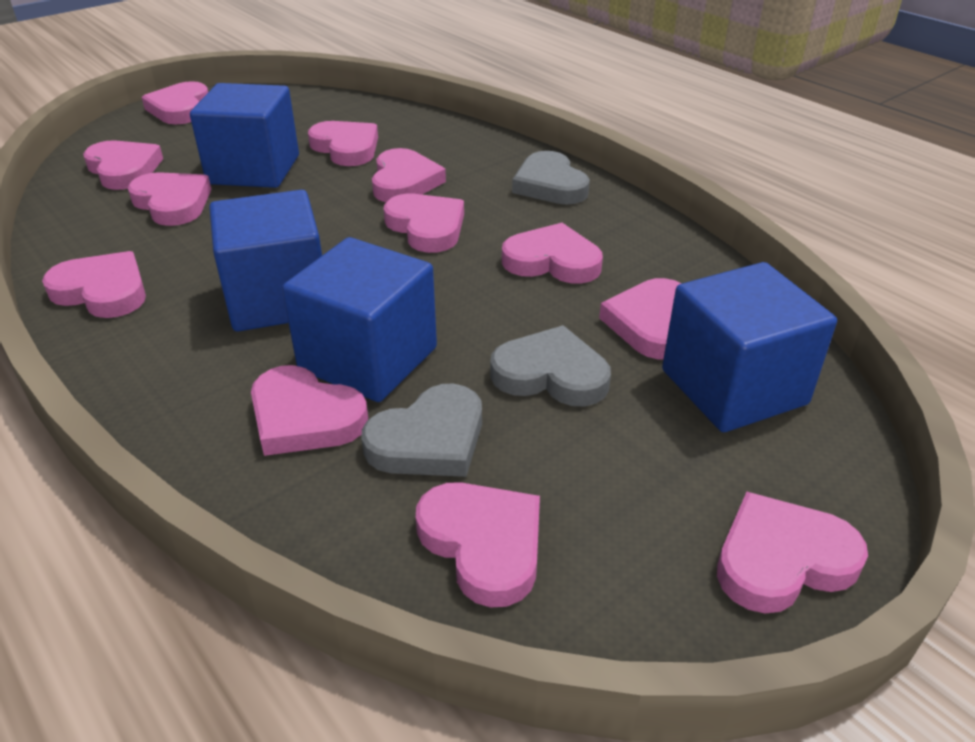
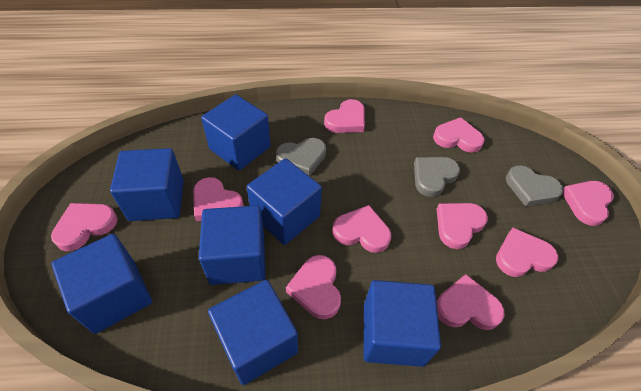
blue cube: [190,83,299,188] [209,190,322,331] [282,237,437,402] [662,262,837,432] = 4 -> [51,234,152,334] [110,148,184,221] [199,206,265,285] [201,95,271,170] [208,280,298,385] [247,158,322,245] [364,280,441,367] = 7
pink heart: [42,251,146,318] [83,140,163,190] [128,172,212,226] [142,81,208,124] [251,365,368,456] [308,121,378,166] [372,148,446,202] [384,194,464,253] [416,482,540,607] [502,223,603,284] [599,278,682,360] [717,492,868,613] = 12 -> [51,203,118,251] [193,177,244,221] [286,255,341,319] [324,99,365,133] [332,205,391,253] [433,117,485,153] [436,274,504,330] [437,203,488,249] [496,228,558,277] [562,181,614,226] = 10

